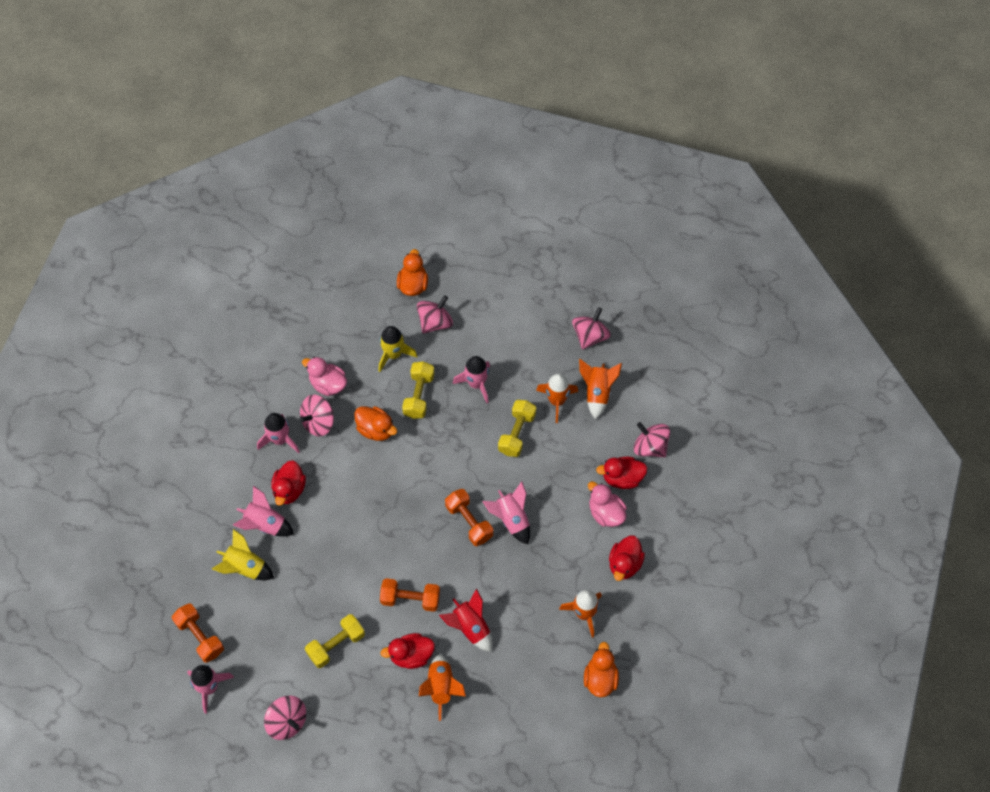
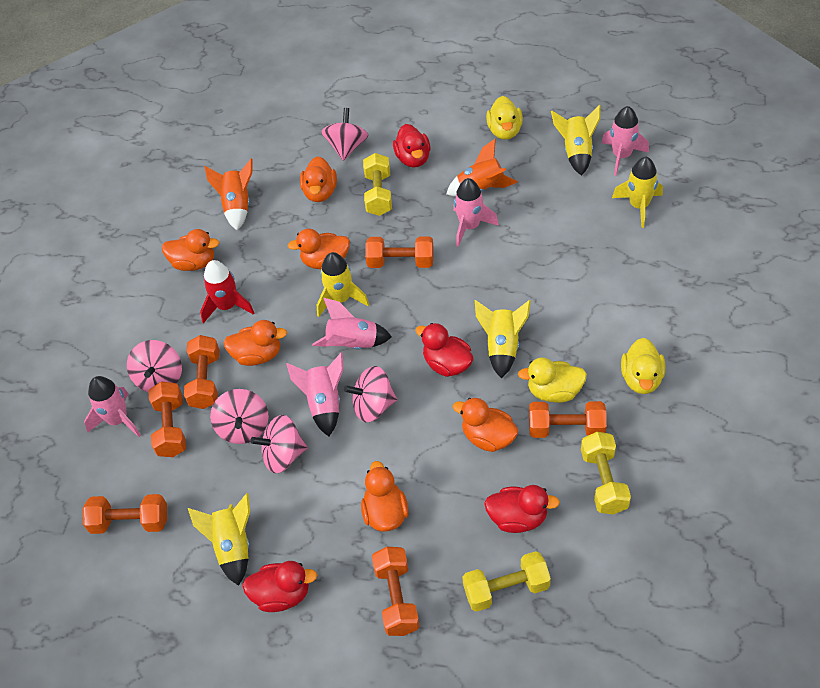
orange duck: [354,406,397,441] [397,249,428,296] [584,642,619,697] = 3 -> [162,229,219,271] [223,320,287,366] [288,229,350,269] [300,156,337,202] [361,461,409,532] [452,398,518,452] = 6
orange dumbbell: [172,603,224,663] [380,578,440,612] [445,489,493,546] = 3 -> [83,494,167,534] [148,382,186,457] [184,335,219,409] [365,236,434,268] [372,547,420,636] [529,401,607,438] = 6
orange rocket: [419,654,466,721] [536,374,578,423] [559,590,602,638] [579,359,622,419] = 4 -> [205,159,253,230] [446,139,518,197] = 2
pink duck: [302,357,347,396] [588,481,627,527] = 2 -> none = 0
yellow duck: none = 0 -> [486,96,523,140] [518,357,587,403] [621,338,665,394] = 3
yellow rocket: [212,529,274,580] [379,326,417,372] = 2 -> [188,493,250,586] [317,252,369,317] [475,300,531,378] [551,105,601,176] [612,157,663,228] = 5

